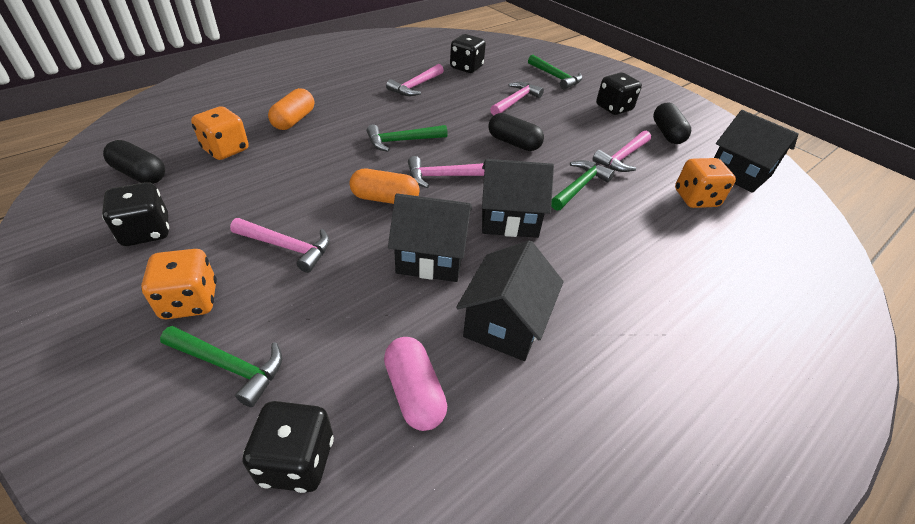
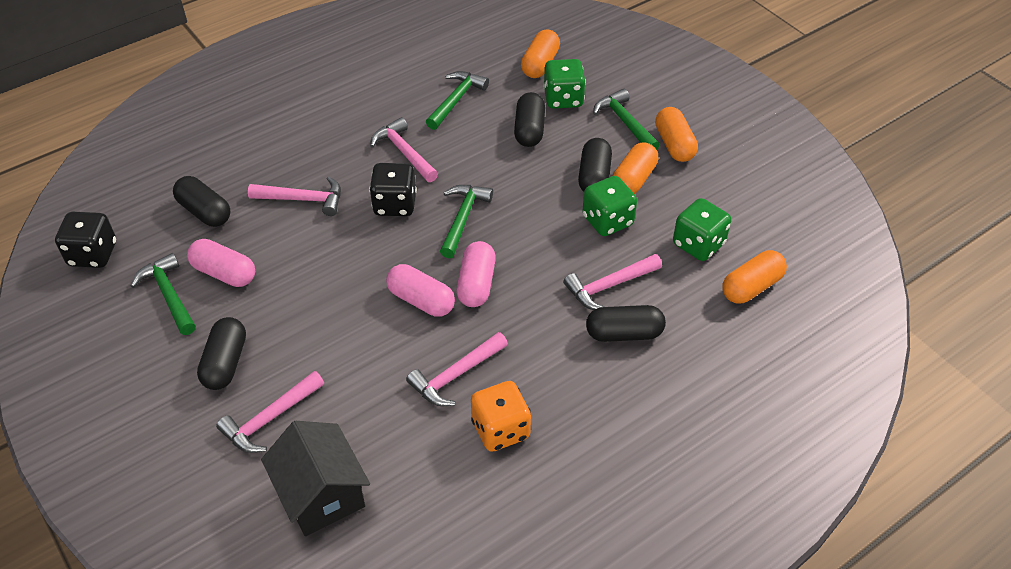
black capsule: [103,140,165,184] [488,113,544,151] [653,103,691,144] = 3 -> [173,176,231,227] [197,317,246,390] [514,92,545,147] [578,138,612,192] [586,305,666,342] = 5
black dice: [102,182,169,246] [243,401,334,493] [450,34,486,73] [596,72,642,115] = 4 -> [55,212,116,268] [369,163,417,216] = 2
black house: [388,193,472,282] [456,240,564,361] [482,159,554,238] [714,110,799,193] = 4 -> [261,421,370,536] = 1
green dice: none = 0 -> [543,59,586,109] [582,176,637,236] [673,198,731,261] = 3
orange capsule: [268,88,314,130] [349,169,420,204] = 2 -> [521,29,560,78] [612,142,658,194] [655,107,698,162] [722,250,787,303] = 4
orange dice: [141,249,217,319] [191,106,249,160] [675,158,736,208] = 3 -> [471,381,531,452] = 1
pink capsule: [384,337,447,431] = 1 -> [187,239,255,287] [386,264,455,317] [456,241,496,307] = 3

